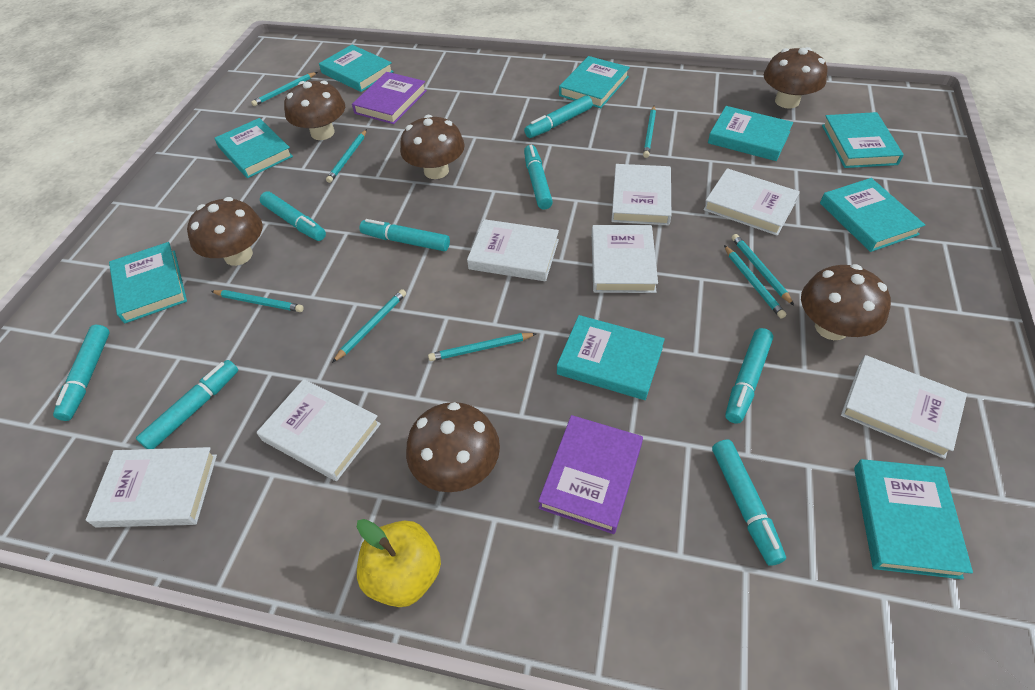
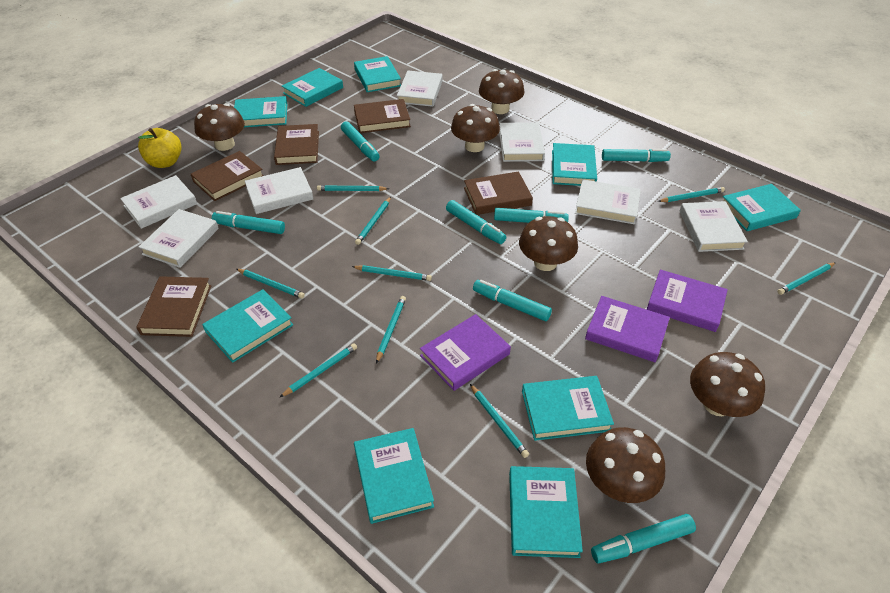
brown book: none = 0 -> [136,276,211,337] [191,151,263,201] [274,124,319,165] [354,99,411,133] [464,171,533,215] = 5
purple book: [352,72,427,124] [538,415,643,534] = 2 -> [420,314,511,391] [585,296,670,362] [646,269,728,332] = 3
turquoise marker: [53,325,110,421] [136,360,238,449] [260,192,326,241] [359,219,450,251] [524,95,593,138] [524,145,553,210] [712,439,786,566] [725,328,773,424] = 8 -> [212,211,285,234] [341,121,380,162] [446,200,506,244] [473,280,552,321] [494,208,569,223] [591,514,696,563] [602,149,671,162] = 7
turquoise pencil: [211,290,304,312] [251,72,317,106] [326,129,367,183] [332,289,406,363] [428,333,537,361] [643,106,656,158] [724,245,786,318] [732,234,794,305] = 8 -> [236,269,305,299] [279,343,357,398] [317,185,389,191] [352,265,432,281] [355,197,391,245] [376,296,406,363] [470,384,529,458] [658,187,725,202] [777,262,836,295] = 9

